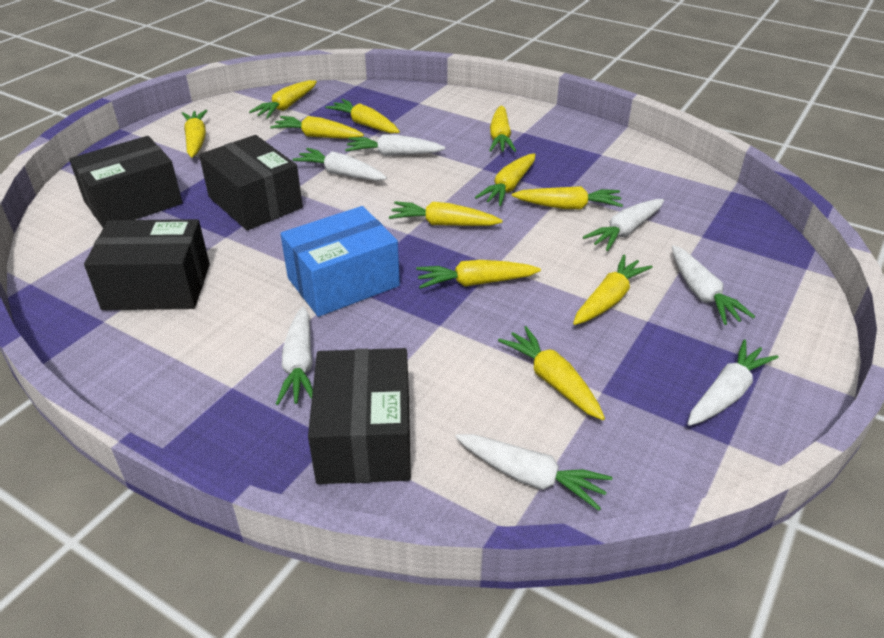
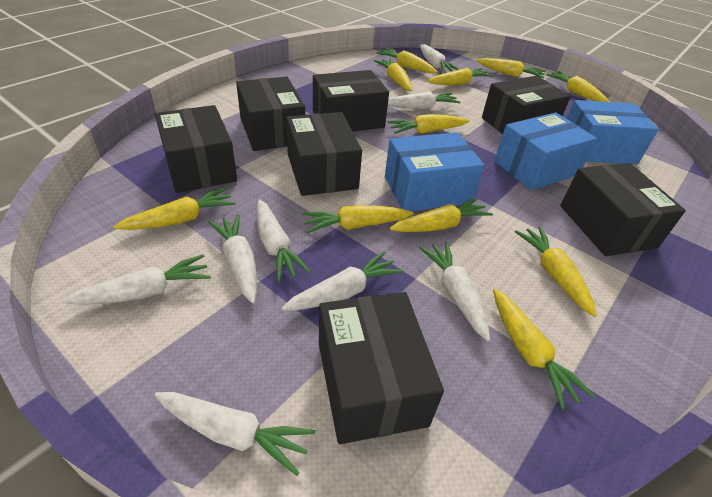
black box: [69,136,182,228] [84,219,210,310] [199,135,303,230] [308,348,411,484] = 4 -> [155,105,237,193] [236,77,305,151] [286,112,362,196] [313,70,389,131] [319,292,444,444] [482,76,571,134] [560,163,686,256] = 7
blue box: [280,206,400,317] = 1 -> [385,132,484,211] [494,112,597,190] [567,100,659,164] = 3
white carrot: [276,306,313,405] [292,148,387,181] [345,134,445,156] [455,434,613,511] [583,199,664,251] [672,245,755,325] [688,339,778,426] = 7 -> [62,254,211,305] [154,392,315,476] [208,214,257,304] [257,199,311,282] [281,251,403,311] [388,91,460,109] [419,242,490,341] [420,44,460,73] = 8

